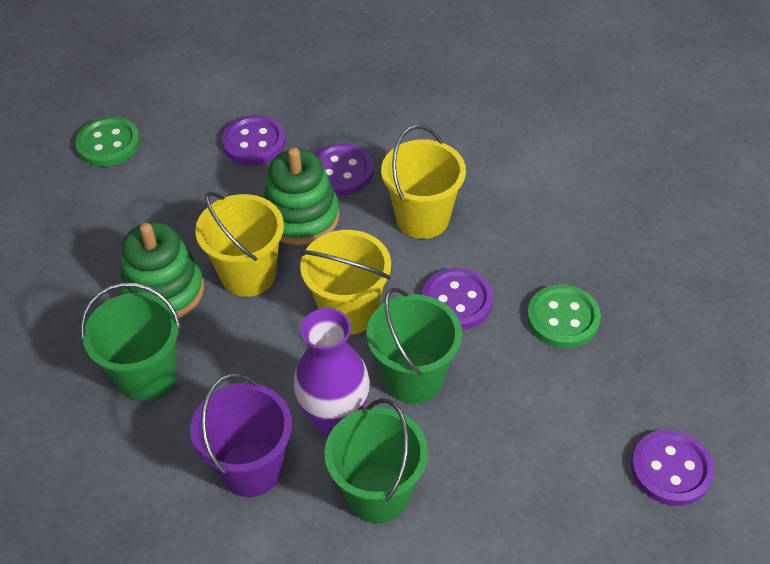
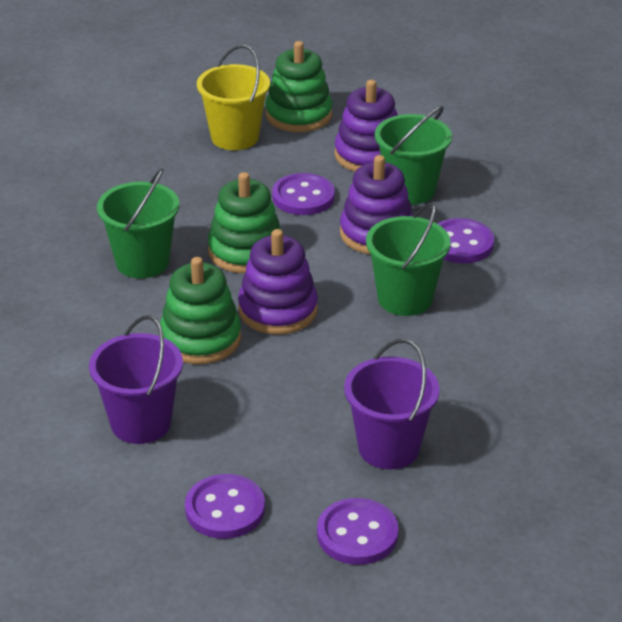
green button: [75,117,140,167] [527,284,601,348] = 2 -> none = 0
green stacking toy: [121,222,204,318] [264,148,340,246] = 2 -> [160,257,241,364] [208,172,281,273] [265,41,332,132] = 3
purple bucket: [190,374,292,497] = 1 -> [89,315,183,444] [344,339,440,469] = 2
purple stacking toy: none = 0 -> [238,229,318,335] [334,80,398,172] [340,155,413,254] = 3
purple vase: [294,308,370,438] = 1 -> none = 0
yellow bucket: [195,192,284,297] [300,230,391,335] [381,125,466,239] = 3 -> [197,45,270,150] = 1

